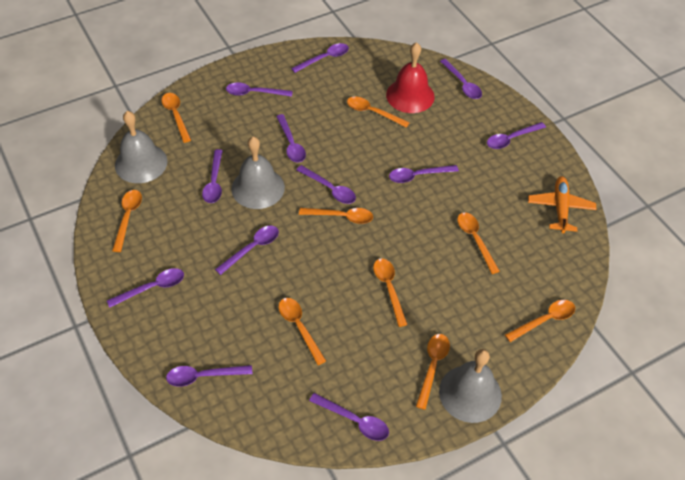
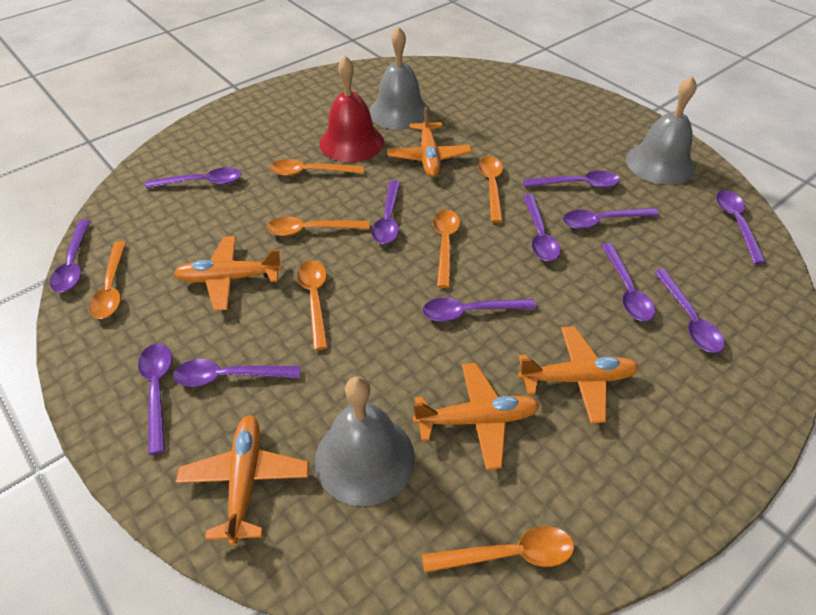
orange plane: [528,176,596,233] = 1 -> [174,236,283,311] [176,415,309,546] [387,106,472,177] [413,363,540,470] [518,326,639,424] = 5
orange spoon: [112,190,142,252] [161,93,191,143] [278,298,326,365] [299,208,373,224] [347,96,410,128] [373,259,408,327] [416,334,450,410] [457,212,500,274] [505,300,575,342] = 9 -> [89,241,126,319] [266,217,370,236] [270,159,364,176] [297,260,328,350] [422,526,574,573] [433,210,460,288] [478,156,503,223] = 7

